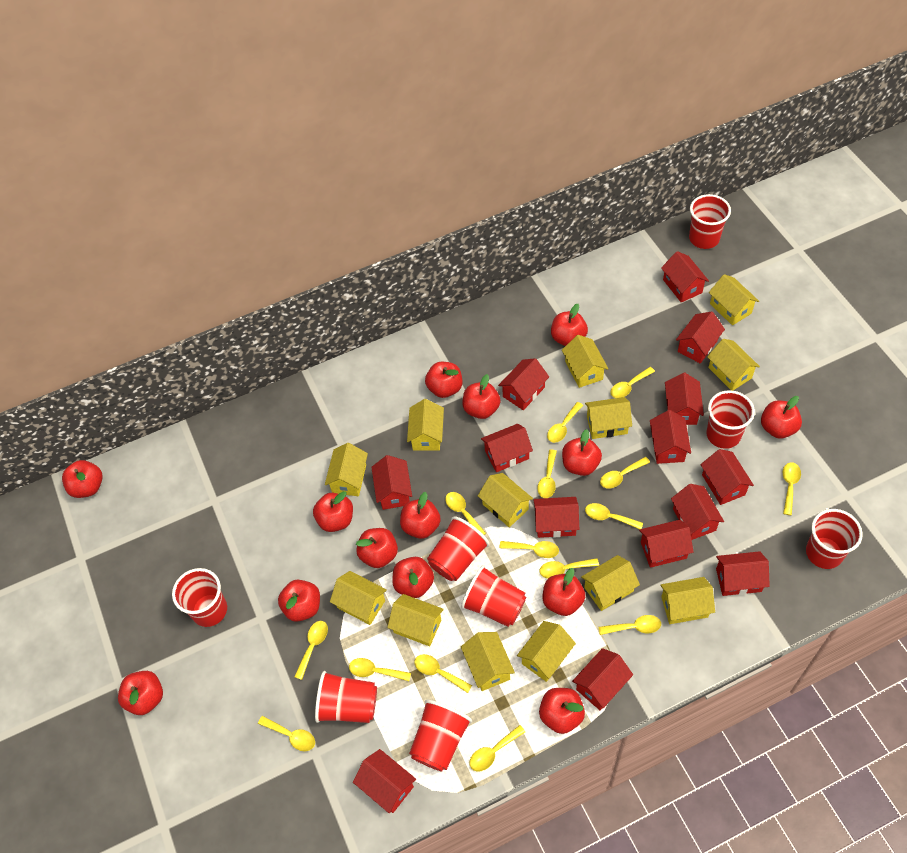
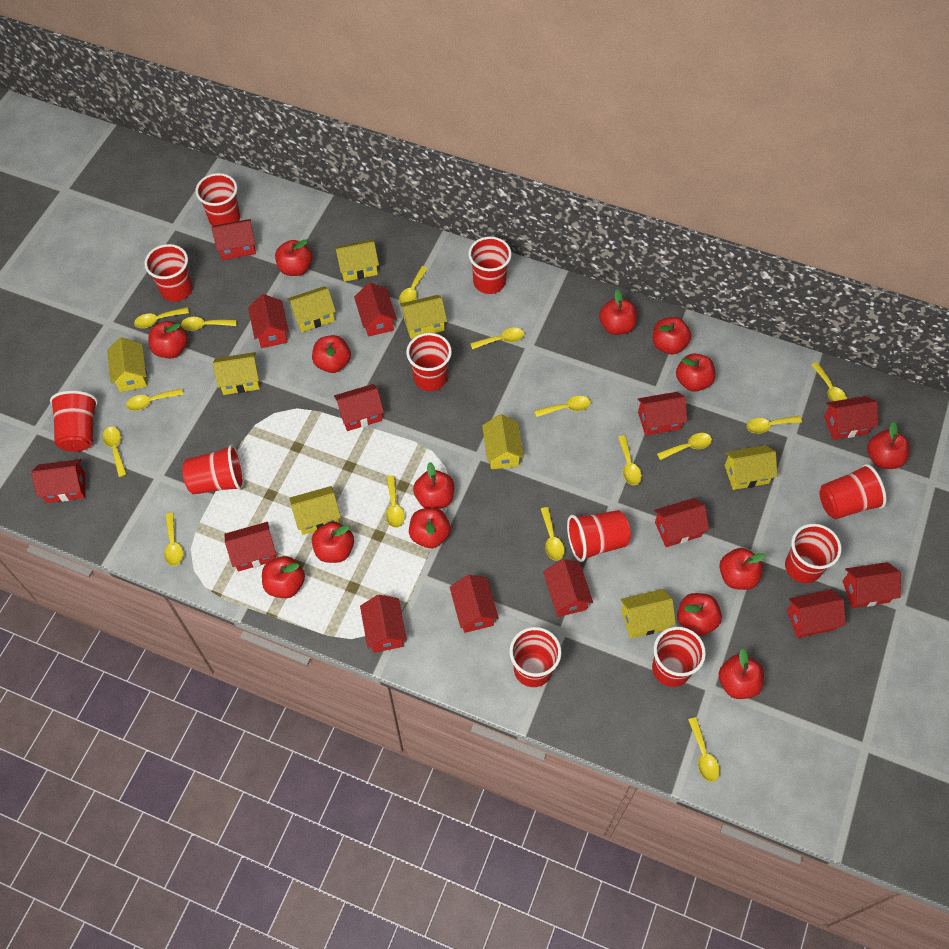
red cup: [172,568,227,627] [315,671,377,723] [409,700,472,771] [427,516,490,581] [461,565,526,627] [689,194,731,249] [706,390,755,449] [806,509,863,569] = 8 -> [50,391,98,452] [144,244,193,302] [182,444,244,494] [195,173,240,226] [406,333,452,391] [468,237,512,294] [510,627,561,687] [567,510,631,562] [652,627,706,687] [785,523,842,583] [820,464,887,519] = 11
yellow house: [325,443,368,496] [330,571,387,625] [387,594,444,646] [407,399,444,451] [461,632,515,691] [478,473,533,527] [517,621,576,682] [562,335,608,388] [581,555,640,611] [585,397,632,439] [660,577,715,624] [707,339,760,391] [709,274,759,325] = 13 -> [107,337,147,392] [213,352,260,395] [287,286,336,332] [289,486,341,535] [334,240,379,282] [400,295,447,339] [482,414,524,469] [620,589,676,638] [725,445,777,490] = 9

